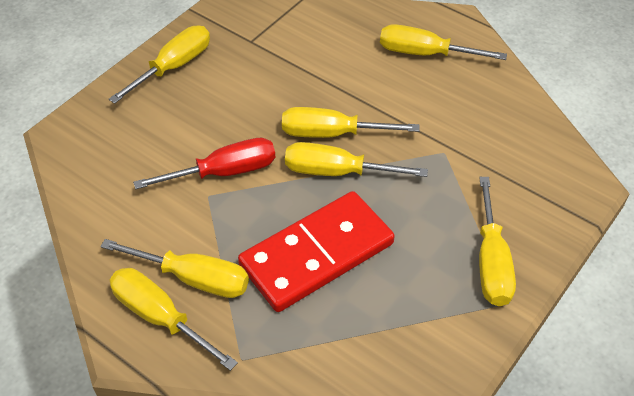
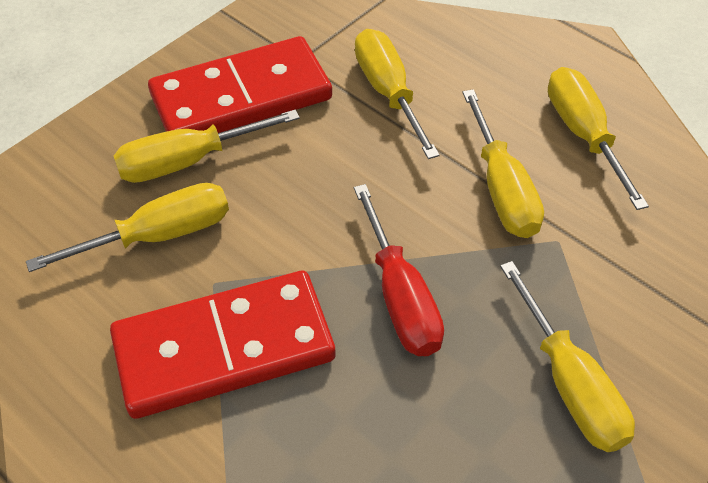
red domino: [238,191,395,312] = 1 -> [110,271,336,419] [148,36,332,133] = 2
yellow screwdriver: [100,239,249,298] [109,26,210,104] [110,268,238,371] [282,107,420,138] [285,142,428,177] [380,24,507,60] [479,177,516,306] = 7 -> [26,183,229,272] [114,110,300,183] [355,29,440,159] [462,89,544,238] [500,261,635,452] [548,67,649,210] = 6

